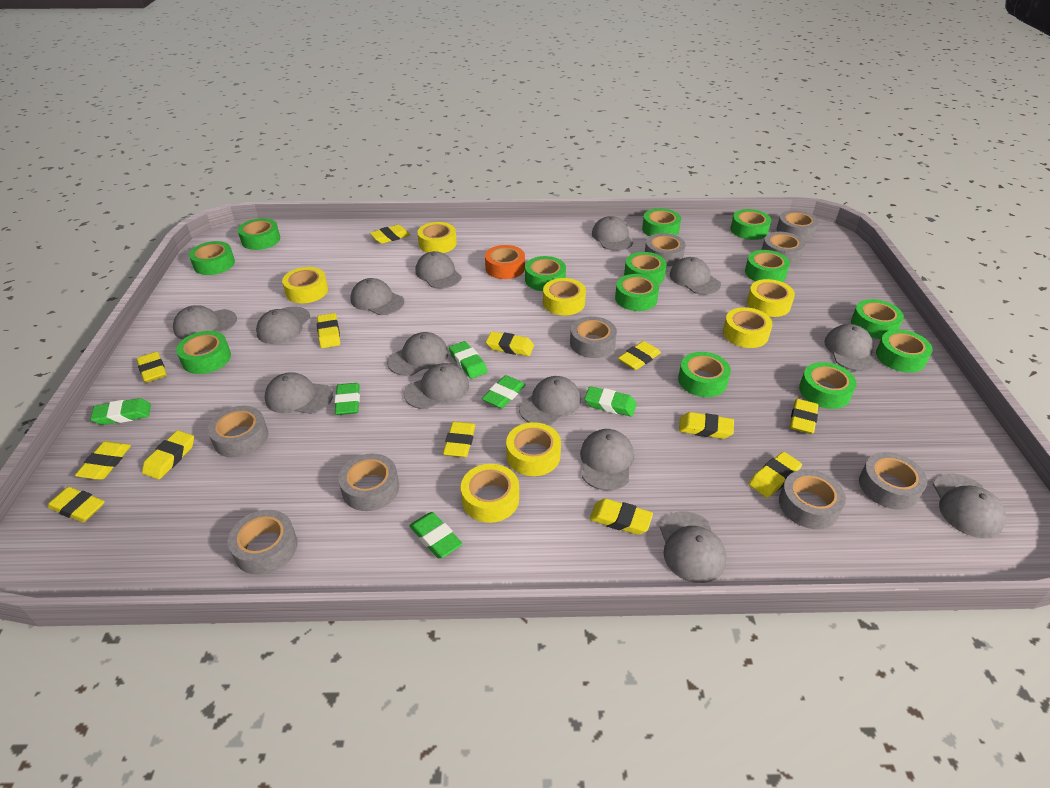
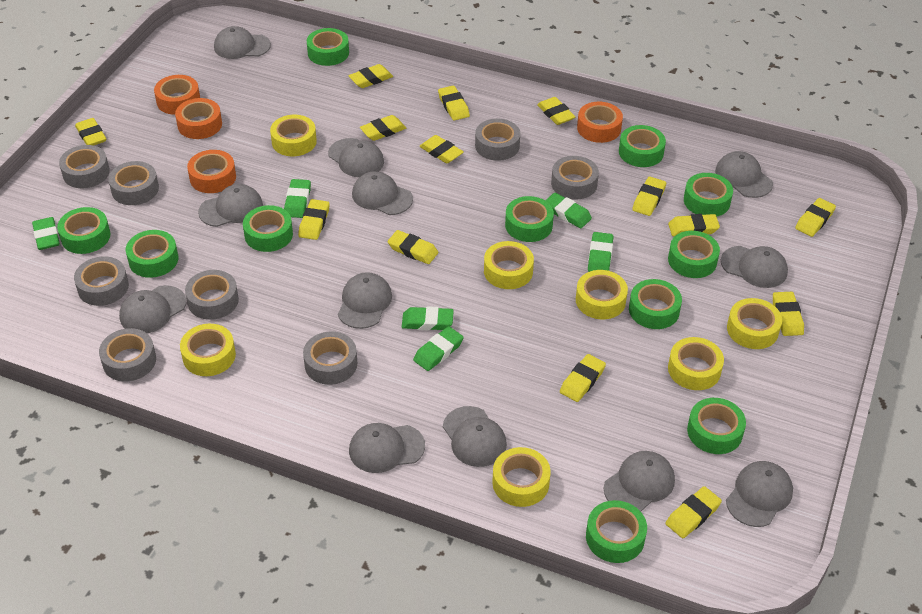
green tape: [176,331,231,374] [189,241,235,275] [238,218,280,250] [525,256,566,291] [615,274,659,311] [624,252,667,284] [642,208,681,236] [678,352,731,397] [731,209,771,240] [745,250,790,282] [799,362,856,409] [851,299,904,339] [876,330,933,373] = 13 -> [57,207,111,254] [126,230,178,278] [243,205,293,252] [307,28,349,66] [505,196,554,242] [586,500,647,563] [619,125,666,167] [629,279,682,329] [668,231,720,278] [684,173,733,217] [687,398,746,454] = 11
grey cap: [173,305,237,340] [256,306,310,344] [265,372,333,414] [350,278,404,315] [387,332,448,376] [404,363,469,409] [415,251,462,289] [519,376,581,426] [580,429,634,491] [592,216,633,251] [660,511,726,583] [670,257,721,295] [824,324,877,371] [933,473,1006,538] = 14 -> [119,285,187,334] [198,184,263,227] [214,26,271,59] [328,138,384,177] [338,272,392,329] [349,423,425,473] [352,171,413,215] [443,406,507,467] [604,451,675,511] [715,151,773,198] [721,246,788,288] [726,461,793,527] = 12
grey tape: [208,406,268,458] [228,510,298,575] [338,453,399,511] [570,316,617,358] [645,233,686,266] [762,232,805,264] [777,210,819,241] [779,470,846,529] [859,452,927,510] = 9 -> [59,145,110,188] [74,256,129,306] [99,328,156,381] [108,161,159,205] [185,270,239,320] [303,331,357,385] [475,119,520,161] [551,156,599,200] = 8
orange tape: [485,245,525,279] = 1 -> [154,75,200,115] [175,98,222,139] [187,150,236,193] [577,102,623,143] = 4
yellow eraser: [47,487,105,522] [75,441,131,480] [137,352,167,383] [142,430,194,480] [317,313,340,348] [370,225,410,244] [443,421,476,457] [486,332,534,356] [590,498,653,535] [618,341,661,370] [679,412,734,439] [749,452,802,498] [790,399,819,434] = 13 -> [75,118,106,146] [298,199,330,240] [348,64,393,88] [360,115,406,141] [388,230,438,264] [419,135,463,164] [438,86,470,121] [537,97,575,125] [560,354,606,402] [632,177,666,216] [666,486,722,538] [668,214,720,236] [773,292,804,336] [795,198,836,237] = 14

